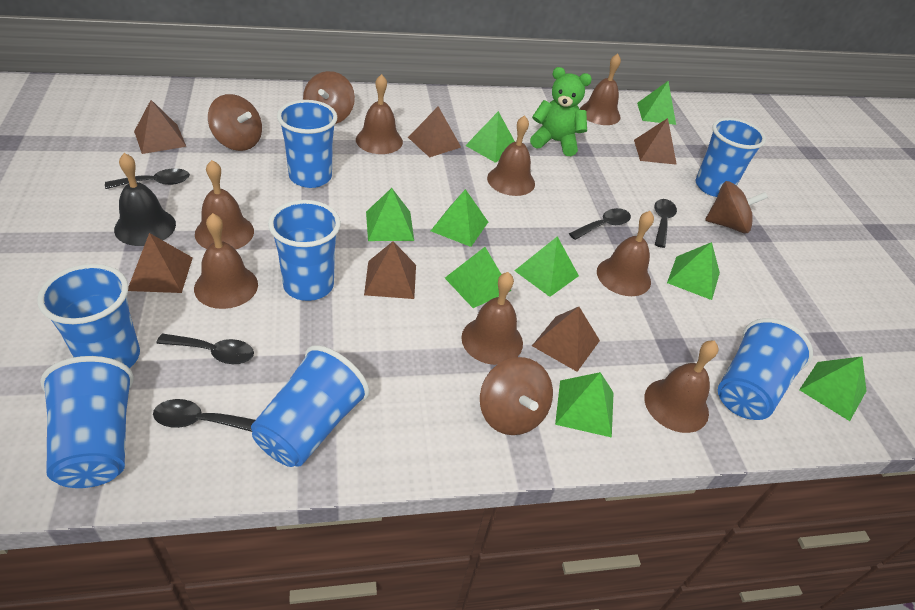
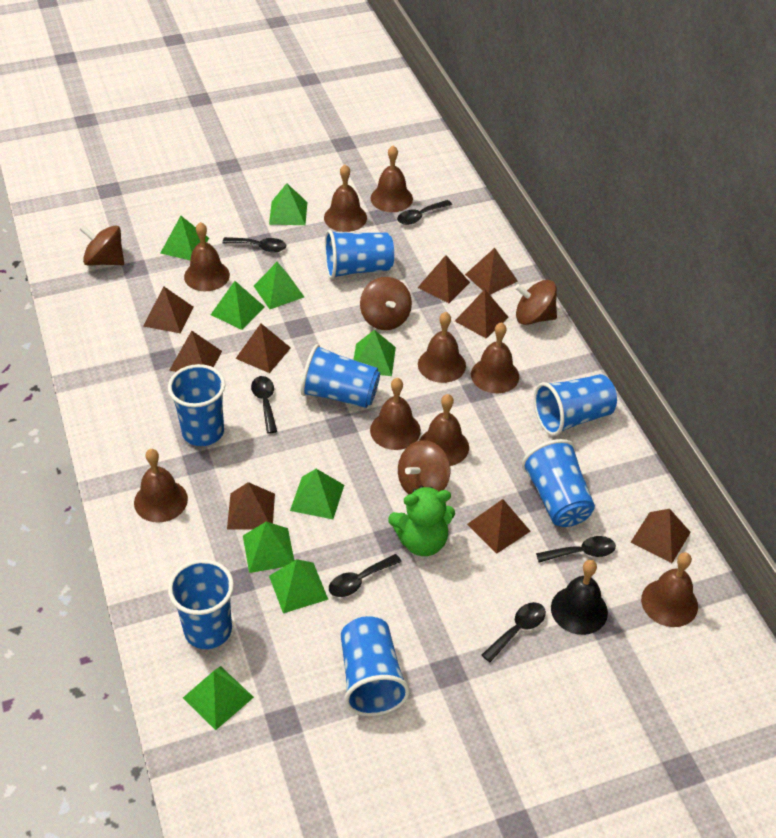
black spoon: [105,168,190,189] [153,399,255,432] [156,334,254,364] [569,208,631,240] [654,199,677,248] = 5 -> [222,237,286,253] [251,376,277,434] [329,554,401,597] [397,200,452,225] [482,602,546,662] [536,536,616,563] = 6
brown bell: [194,213,258,309] [195,160,254,250] [356,74,403,154] [461,272,523,365] [487,115,535,196] [580,54,621,125] [597,211,654,296] [644,341,719,433] = 8 -> [134,449,188,523] [184,222,230,291] [324,164,367,232] [370,378,421,450] [371,145,413,212] [418,312,466,383] [419,394,469,466] [471,322,519,393] [641,552,698,627] = 9
brown pyramid: [128,233,193,293] [134,100,186,154] [364,241,416,299] [408,106,461,157] [532,307,600,372] [634,118,677,165] = 6 -> [143,287,193,333] [169,331,222,372] [227,482,275,530] [235,324,291,373] [417,255,470,303] [455,289,509,339] [465,248,518,295] [467,499,530,554] [630,509,691,563] = 9

